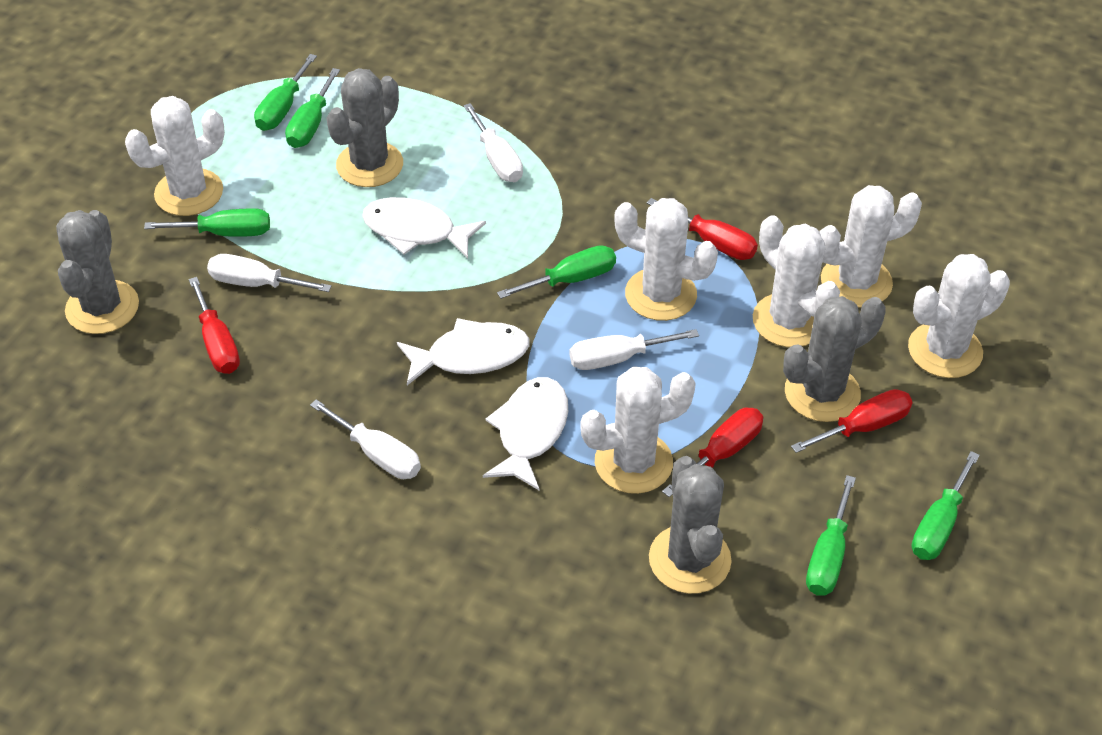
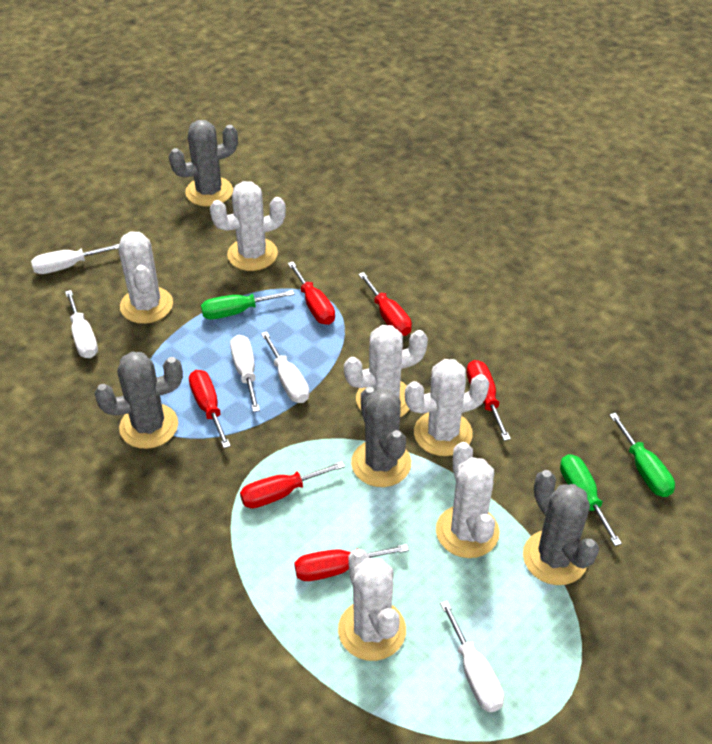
green screwdriver: [144,208,270,237] [254,54,317,131] [285,68,340,148] [497,245,616,299] [806,475,856,596] [912,451,980,560] = 6 -> [201,290,295,319] [560,454,622,546] [609,413,675,497] = 3
red screwdriver: [189,277,240,374] [647,198,758,260] [662,408,763,497] [791,389,913,453] = 4 -> [189,370,231,448] [240,461,345,508] [288,262,335,325] [294,544,409,581] [358,272,412,336] [467,360,511,441] = 6
white fish: [362,197,486,258] [397,318,530,385] [483,377,568,490] = 3 -> none = 0
white screwdriver: [207,254,332,292] [310,399,421,479] [464,103,523,182] [569,329,699,370] = 4 -> [31,244,119,274] [65,290,98,358] [230,335,260,412] [261,331,309,403] [440,601,504,712] = 5

